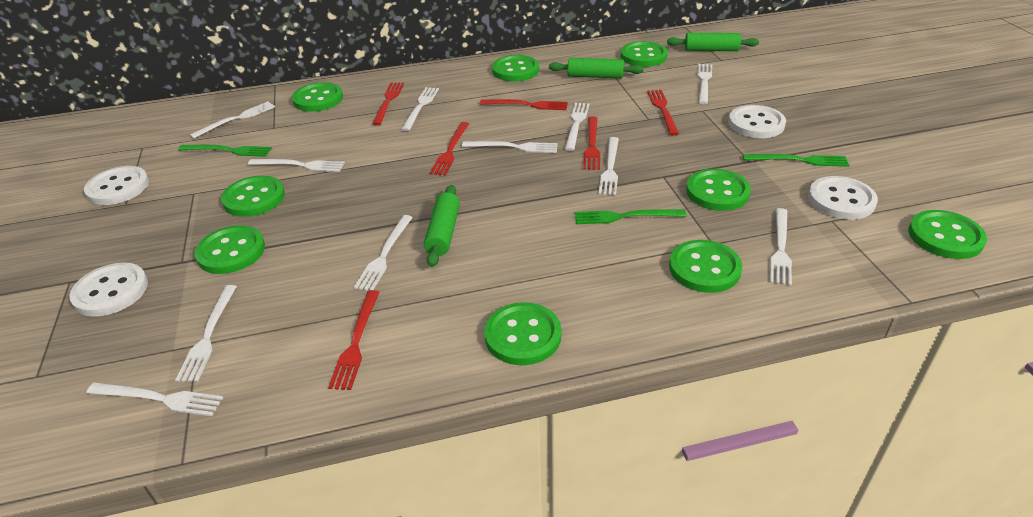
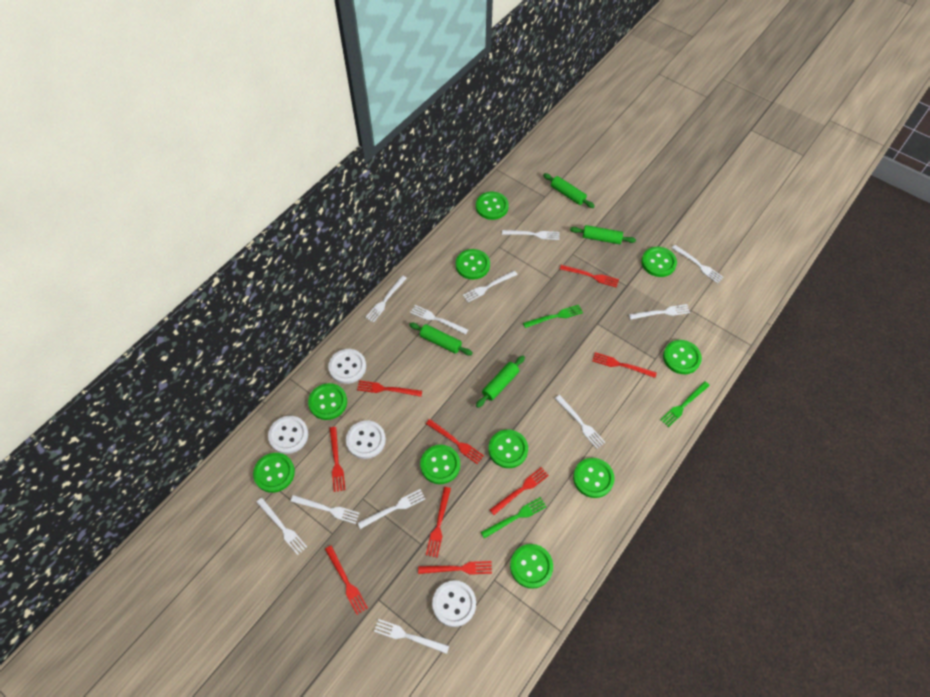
green button: [194,225,265,274] [221,176,285,217] [292,82,343,112] [484,302,561,365] [492,55,539,82] [621,41,668,67] [669,240,742,293] [686,169,751,211] [908,210,987,259] = 9 -> [253,453,295,493] [308,383,347,420] [420,445,460,484] [456,249,490,280] [476,192,509,220] [489,429,528,468] [510,544,553,589] [573,458,614,498] [641,247,677,277] [663,340,702,374] = 10
green rolling pin: [424,185,460,267] [549,58,644,78] [667,33,759,51] = 3 -> [409,323,473,355] [476,356,525,408] [543,173,595,208] [570,225,636,244] = 4
red fork: [328,290,379,390] [372,82,404,125] [430,122,469,176] [480,99,568,110] [583,116,600,170] [647,90,679,135] = 6 -> [325,545,368,615] [329,427,345,492] [357,380,422,397] [418,561,492,575] [426,419,484,464] [426,487,451,558] [490,467,549,515] [560,265,619,288] [592,352,657,378] = 9

